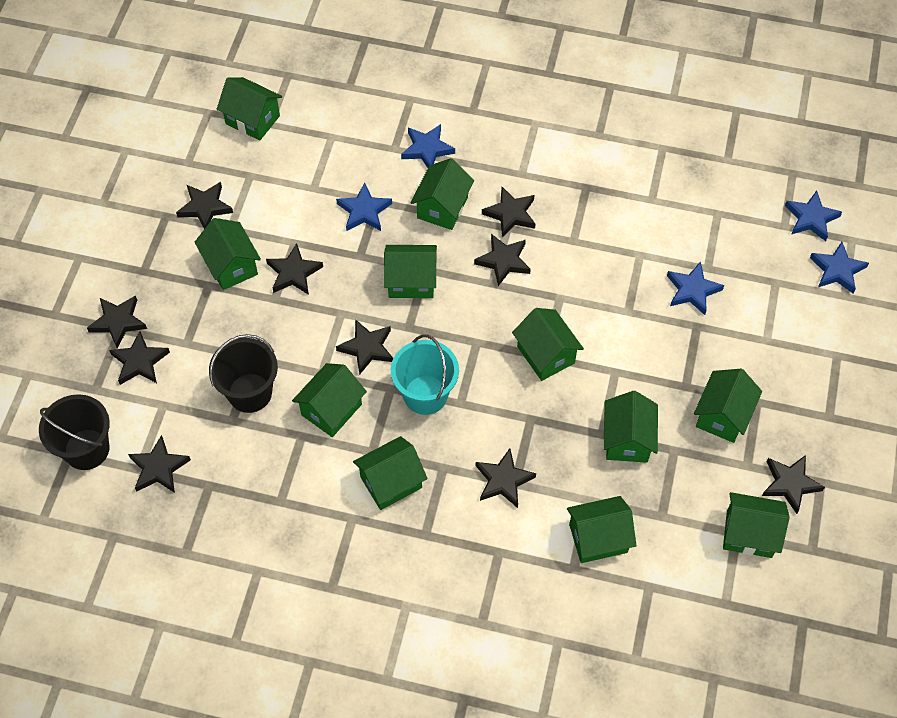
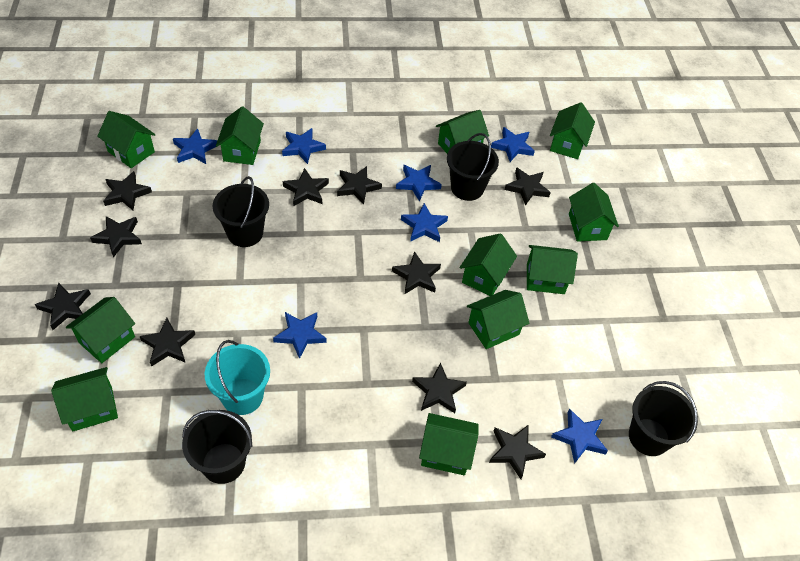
black bucket: [39,394,110,470] [209,334,278,413] = 2 -> [182,410,253,484] [213,176,269,247] [447,133,499,201] [629,381,698,456] = 4
blue star: [336,182,392,231] [401,124,455,168] [667,261,724,315] [785,191,842,241] [810,242,869,294] = 5 -> [173,128,217,164] [273,312,327,359] [282,128,326,164] [396,165,442,201] [401,203,448,242] [491,127,535,162] [551,408,608,464] = 7

